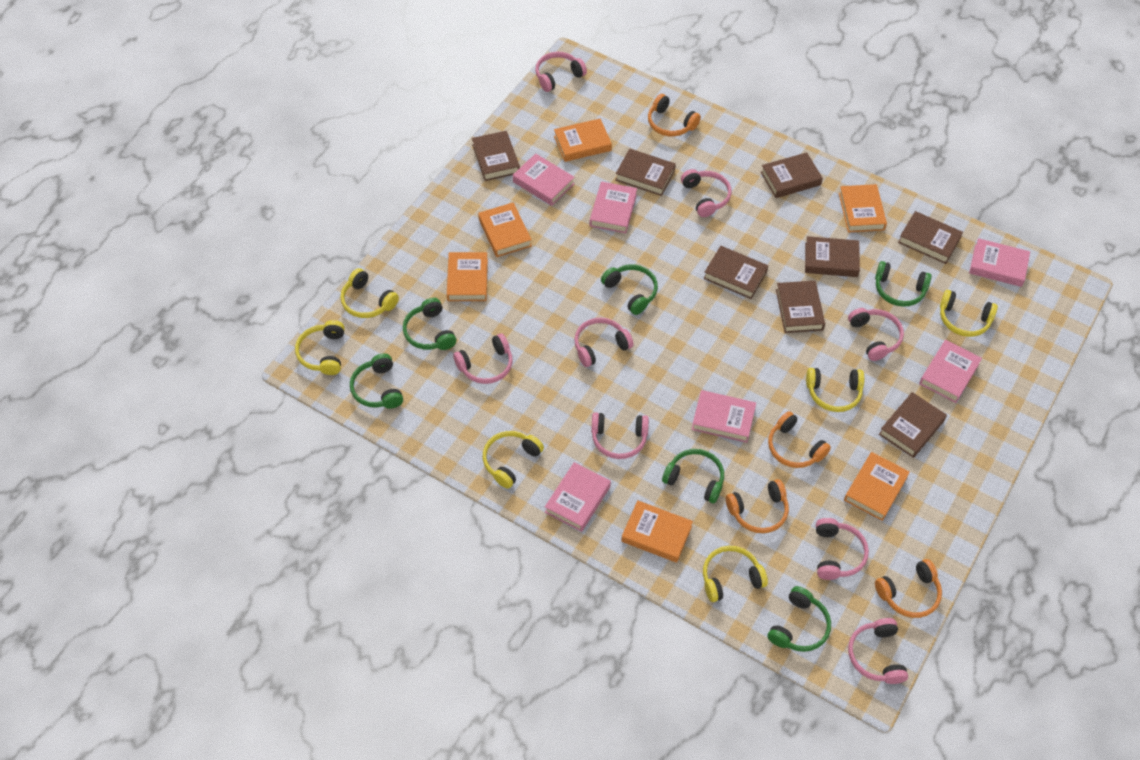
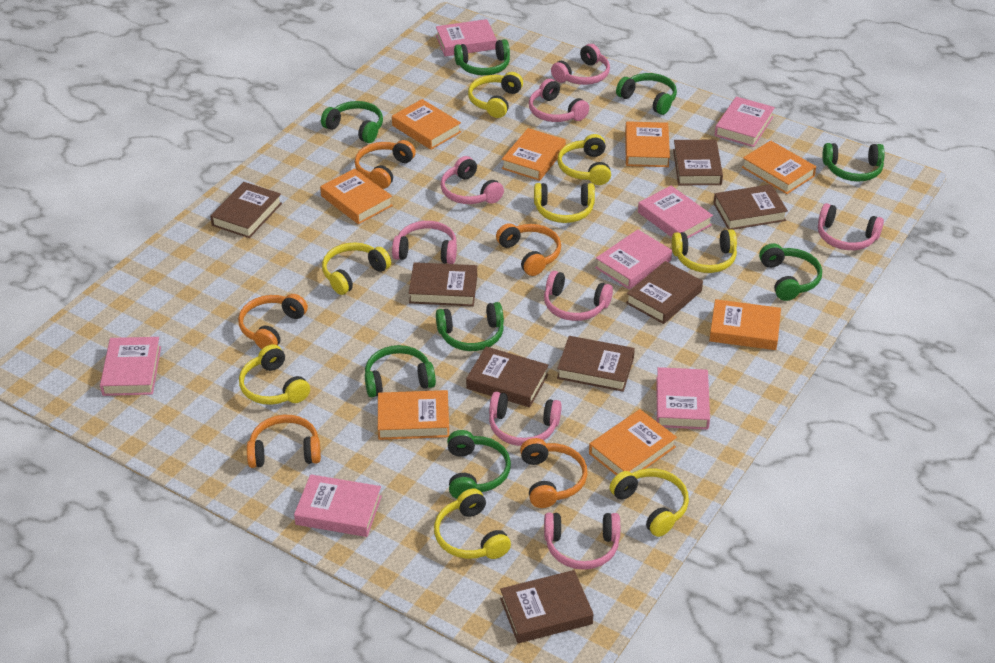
green headphones: [350,353,403,409] [403,298,456,350] [601,264,658,315] [662,449,724,503] [768,586,831,652] [875,261,932,307] = 6 -> [321,101,383,143] [365,345,436,397] [436,302,504,351] [447,430,511,499] [454,39,510,75] [616,73,677,115] [759,243,822,301] [822,143,885,182] = 8
orange book: [447,252,488,301] [478,202,532,257] [554,118,612,162] [621,500,693,563] [839,184,887,232] [844,452,910,521] = 6 -> [320,168,393,224] [378,390,449,440] [392,99,461,150] [502,128,566,181] [589,409,677,475] [625,121,670,167] [709,299,781,350] [742,140,816,194] = 8
orange headphones: [648,94,701,136] [726,479,789,533] [768,411,831,468] [875,559,942,618] = 4 -> [238,294,308,349] [247,415,321,468] [355,140,416,189] [496,223,561,276] [520,438,588,508] = 5
pink book: [513,153,575,206] [545,462,611,532] [590,181,637,233] [692,390,756,443] [919,340,982,403] [969,238,1030,287] = 6 -> [100,337,161,396] [294,474,382,537] [436,19,497,57] [595,229,672,289] [638,186,713,238] [656,367,710,430] [715,96,775,147] = 7
yellow headphones: [295,320,345,375] [341,268,399,318] [483,431,544,489] [703,546,768,602] [806,368,864,412] [940,290,998,337] = 6 -> [239,344,310,405] [322,242,391,295] [434,488,511,559] [468,72,523,118] [534,183,595,223] [557,134,611,185] [609,468,689,537] [672,229,737,273] = 8

